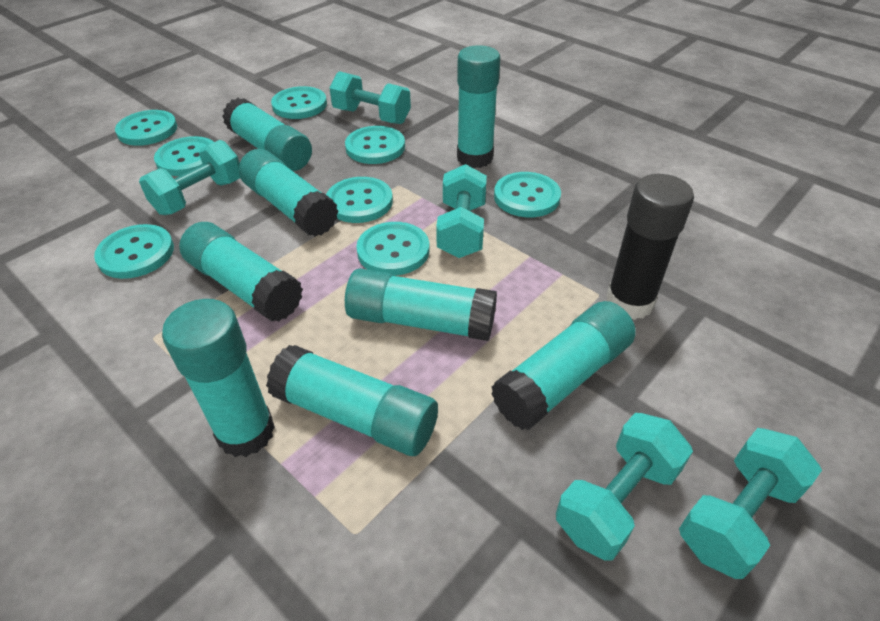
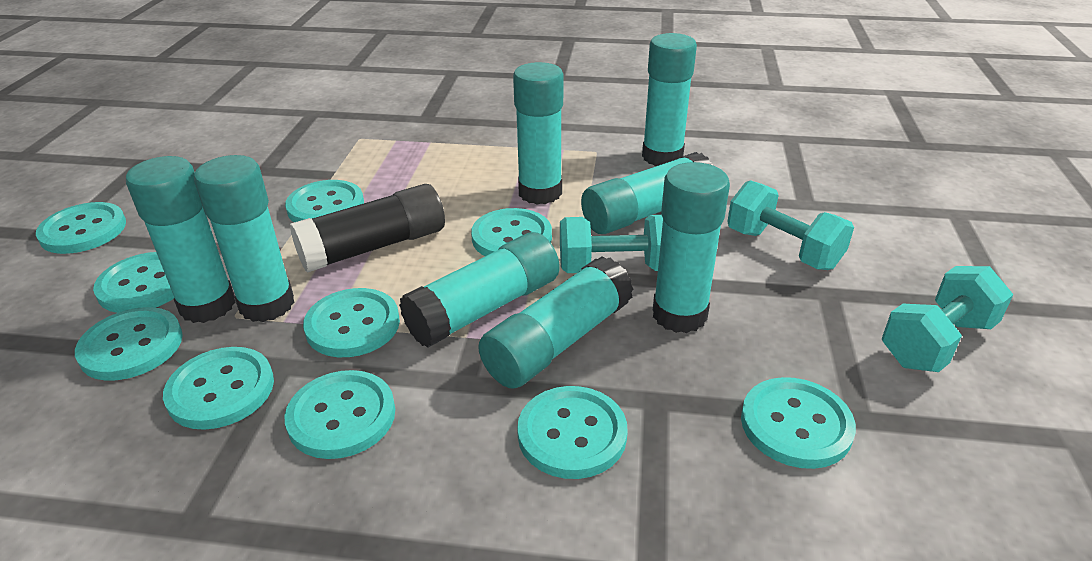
turquoise button: [94,224,174,279] [115,110,177,146] [154,136,214,176] [271,86,327,119] [326,177,393,223] [345,126,405,164] [356,222,430,276] [494,172,561,217] = 8 -> [36,202,126,254] [75,307,183,381] [93,252,174,313] [163,347,274,430] [284,370,395,459] [285,180,364,222] [303,288,400,357] [471,208,552,256] [517,386,628,479] [741,377,856,469] = 10
turquoise dumbbell: [139,140,240,215] [329,71,411,124] [436,164,487,258] [556,413,693,561] [679,428,822,579] = 5 -> [560,215,663,273] [727,180,854,270] [882,266,1014,372] = 3

